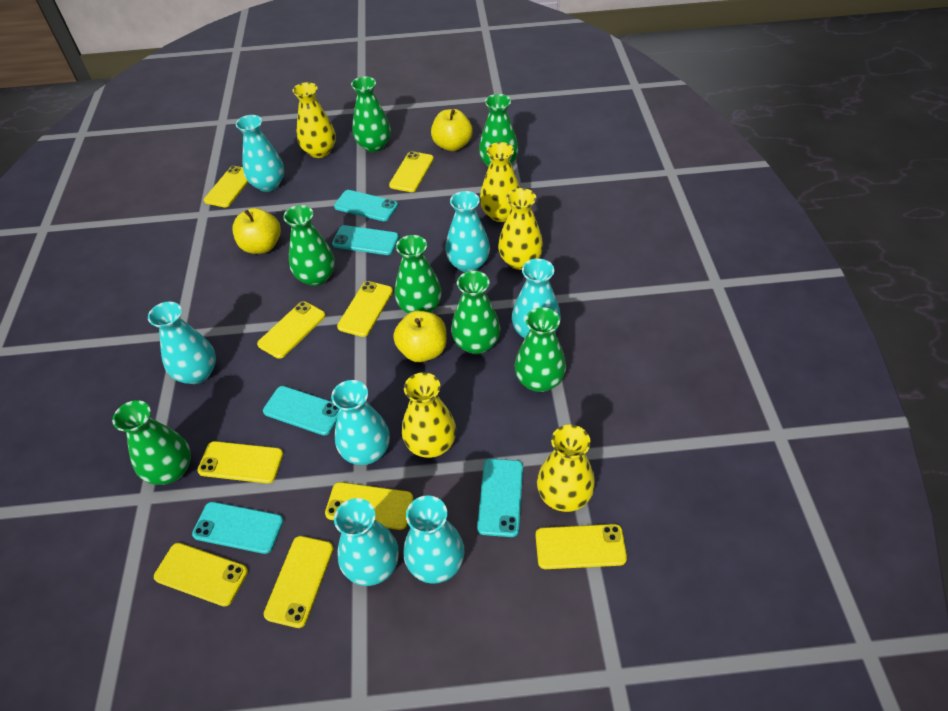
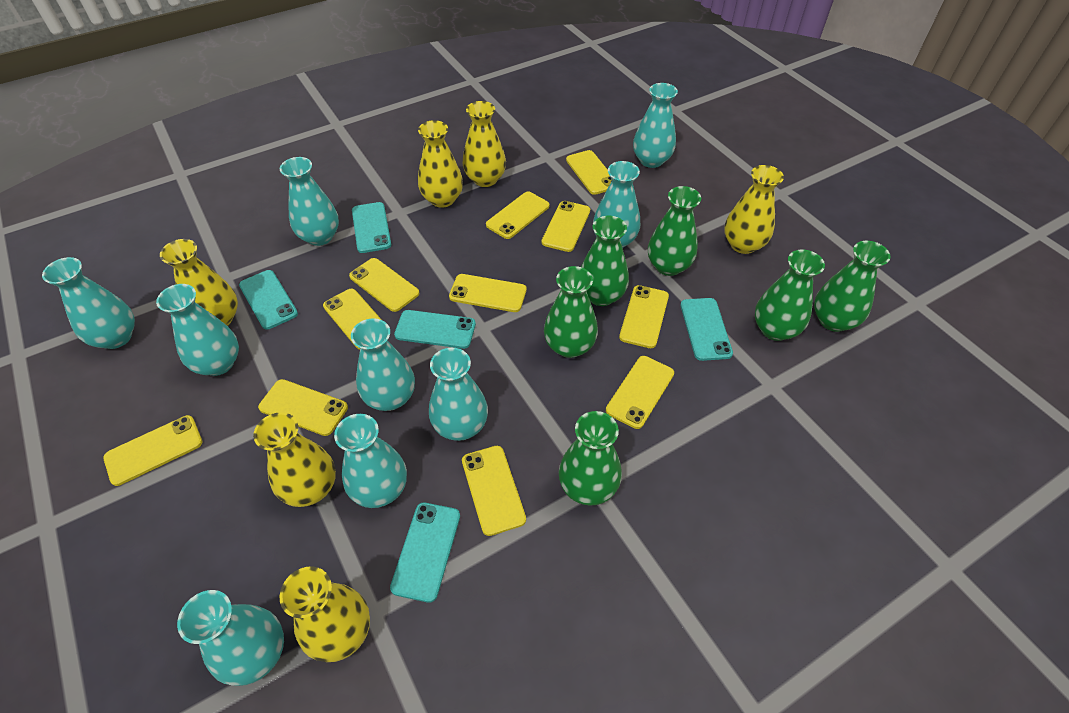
green vase: [112,400,191,485] [283,205,335,286] [351,76,391,152] [395,235,442,314] [451,271,500,354] [479,94,518,167] [514,307,566,392] = 7 -> [544,266,598,358] [559,411,622,506] [581,216,629,306] [648,186,701,276] [755,249,825,341] [814,241,890,332] = 6
turquoise vase: [148,302,216,384] [236,115,284,192] [331,380,390,465] [334,498,399,586] [404,495,465,584] [445,191,490,272] [512,259,561,338] = 7 -> [42,257,135,349] [156,284,239,376] [177,590,284,686] [280,157,339,246] [334,414,407,508] [351,318,415,411] [429,348,488,441] [593,161,640,248] [633,83,678,168] = 9
yellow apple: [232,208,281,254] [393,310,447,362] [431,109,473,151] = 3 -> none = 0
yellow phone: [154,543,248,607] [197,441,283,483] [204,166,248,207] [257,301,326,359] [264,536,334,628] [325,482,413,530] [337,281,393,337] [389,151,434,192] [535,524,627,569] = 9 -> [103,415,202,486] [258,379,348,436] [323,289,382,350] [349,258,420,312] [449,274,527,312] [462,446,526,536] [486,192,550,239] [542,201,590,252] [566,150,612,195] [606,356,674,429] [619,285,669,348] = 11
yellow vase: [293,82,336,158] [402,373,456,458] [480,142,520,222] [498,188,543,270] [537,425,595,512] = 5 -> [160,239,238,326] [253,412,336,507] [279,566,370,662] [418,120,463,208] [462,101,506,187] [724,165,784,254] = 6

